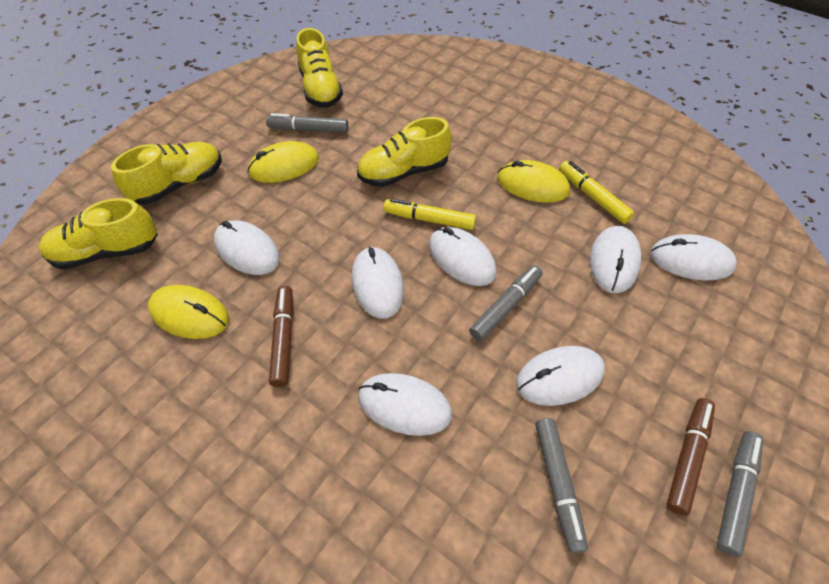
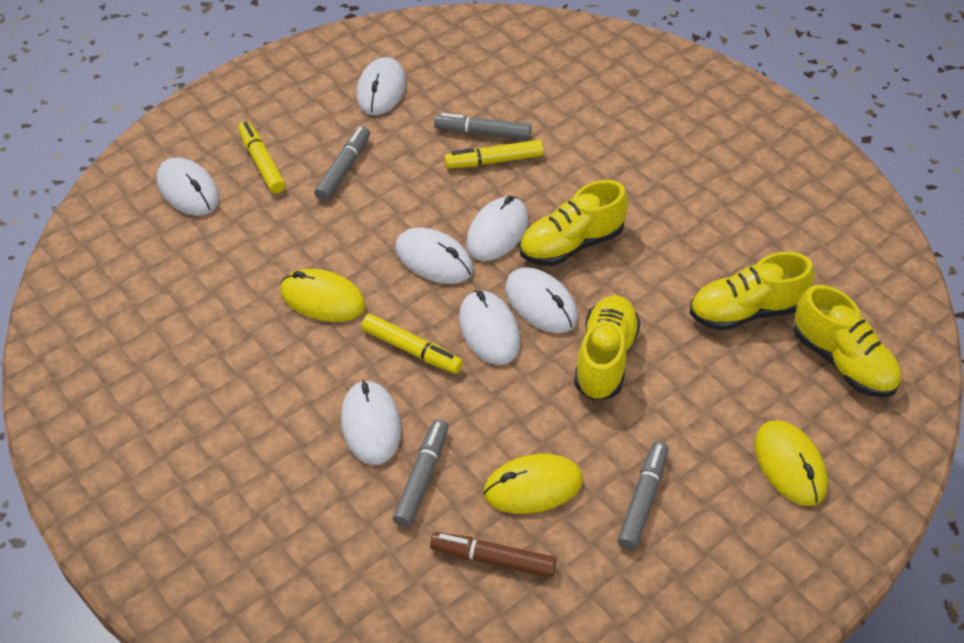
brown marker: [269,286,293,387] [666,398,715,516] = 2 -> [430,532,557,578] = 1
yellow marker: [383,198,476,230] [559,161,634,224] = 2 -> [238,121,286,193] [361,314,463,374] [444,140,544,168] = 3

